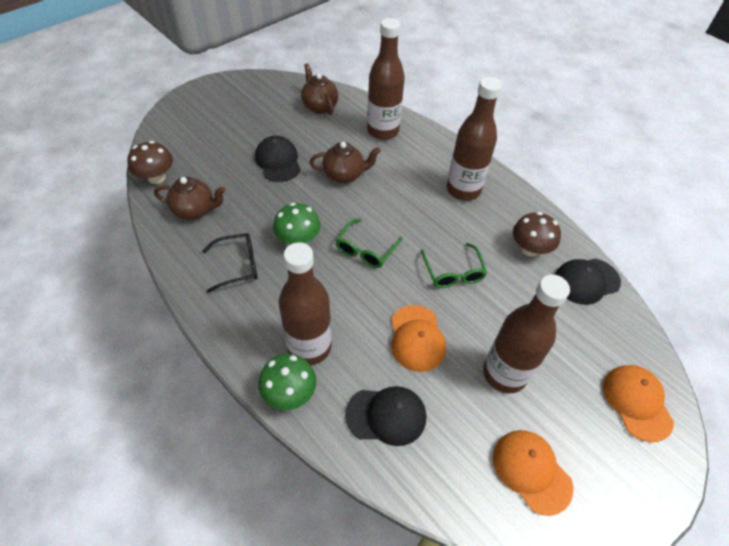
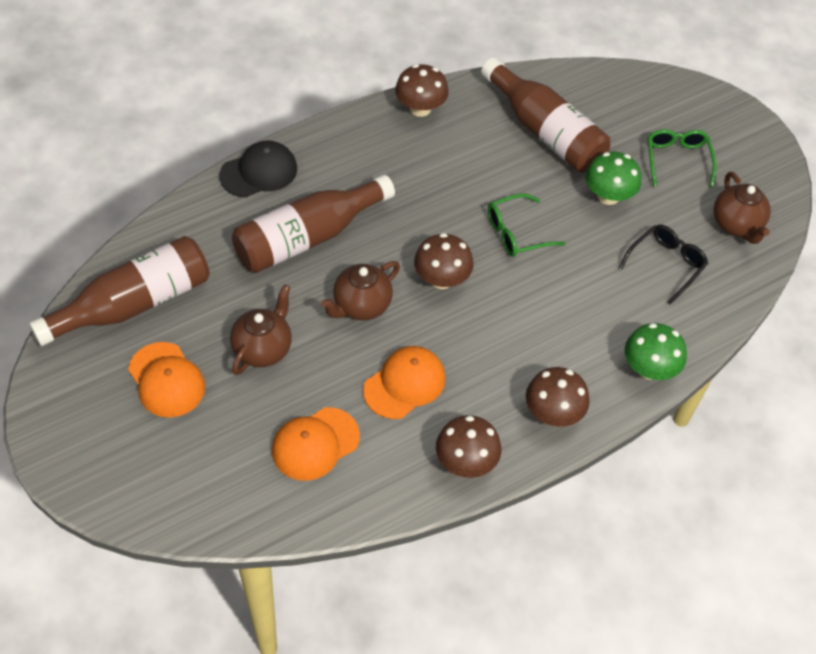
black cap: [255,136,301,182] [345,386,426,446] [555,258,621,305] = 3 -> [219,140,297,197] = 1
brown bottle: [279,242,332,365] [367,18,405,140] [447,77,502,201] [483,274,570,394] = 4 -> [29,236,209,346] [232,175,395,273] [481,57,610,173] = 3
brown mushroom: [127,141,173,184] [513,212,561,257] = 2 -> [395,64,449,117] [414,233,474,289] [436,415,501,478] [526,367,589,427] = 4

